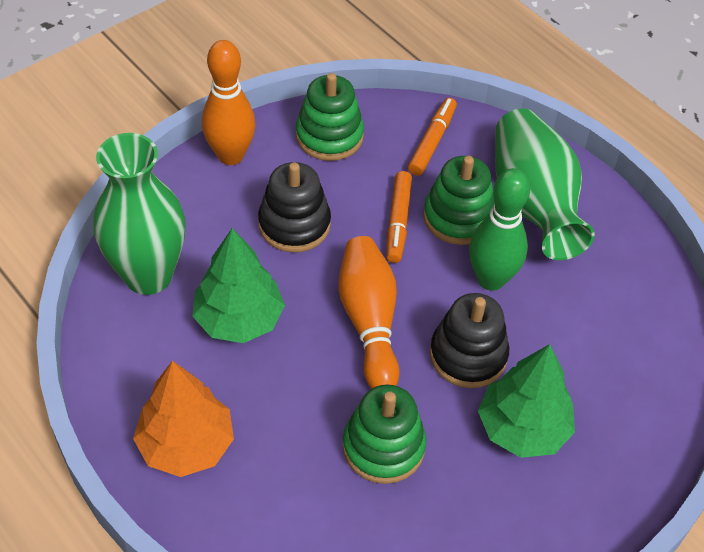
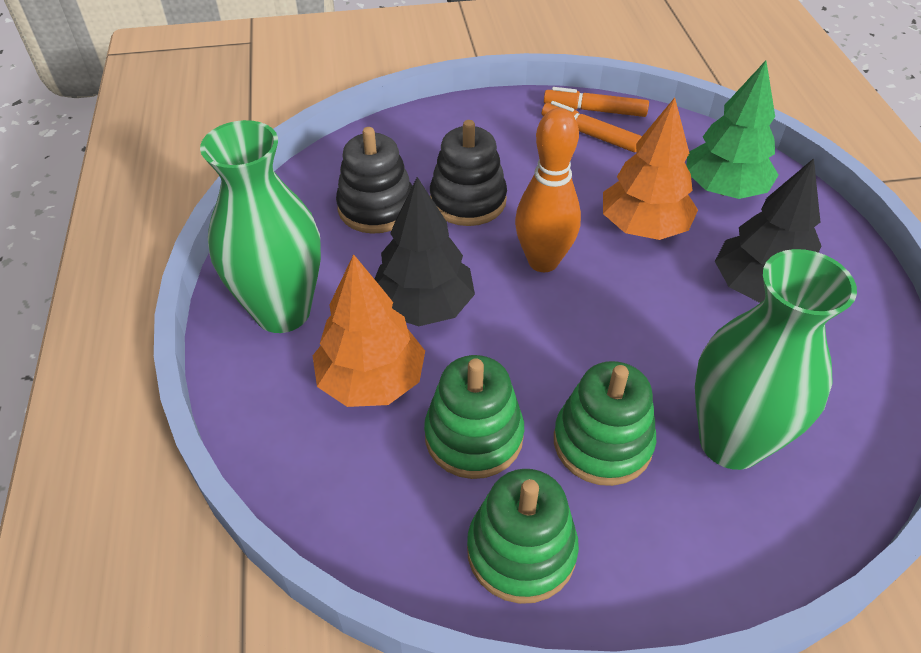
black tree: none = 0 -> [375,177,475,326] [715,158,821,303] = 2
green bowling pin: [469,168,530,291] = 1 -> none = 0
green tree: [192,228,285,343] [478,344,575,458] = 2 -> [686,61,779,199] = 1
orange bowling pin: [202,40,256,165] [338,236,400,389] = 2 -> [515,108,581,272] = 1
orange tree: [133,361,234,477] = 1 -> [313,254,425,407] [603,97,698,240] = 2

